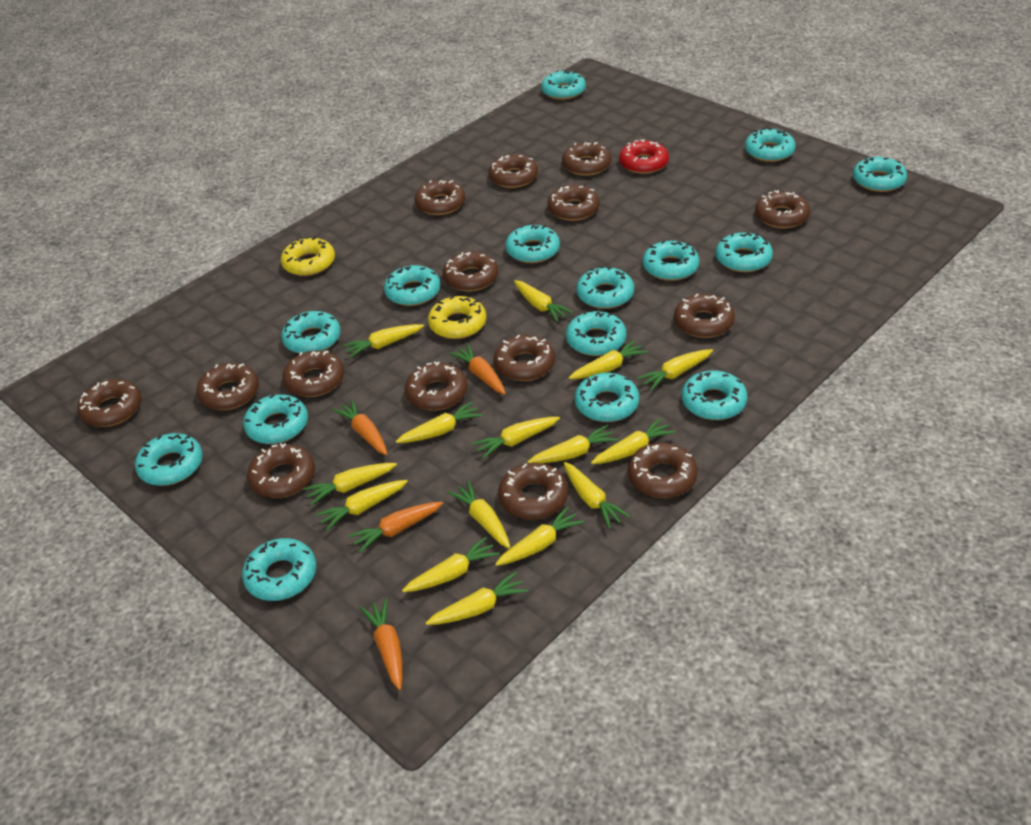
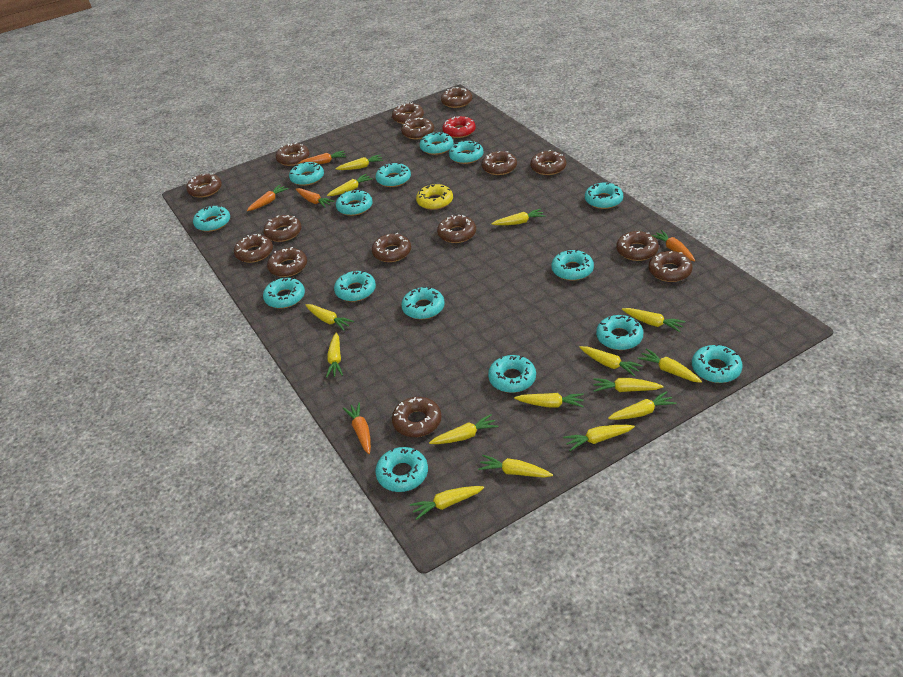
orange carrot: [332,399,387,455] [348,502,443,553] [360,598,403,690] [449,344,506,395] = 4 -> [247,185,289,211] [296,188,335,208] [299,151,346,164] [343,402,371,454] [652,230,695,261] = 5
yellow donut: [281,236,335,276] [428,296,487,339] = 2 -> [416,184,453,210] = 1

